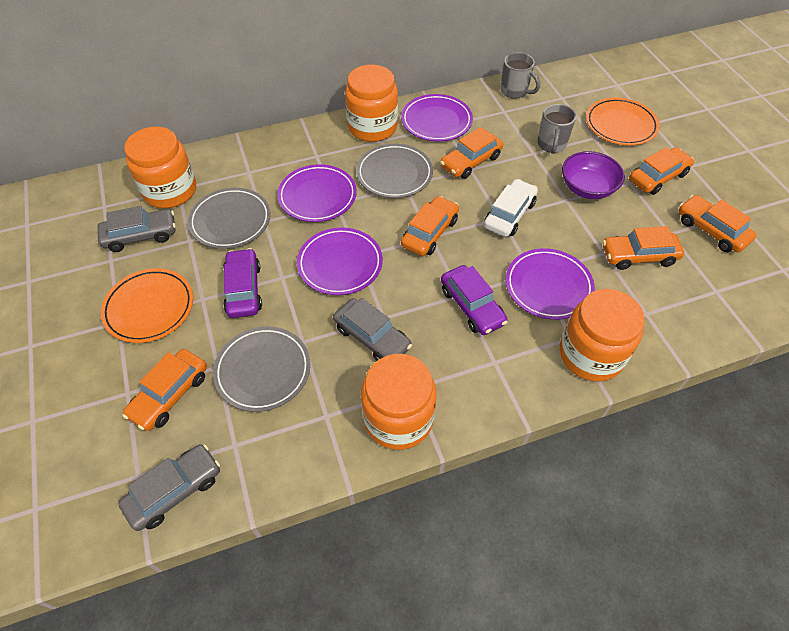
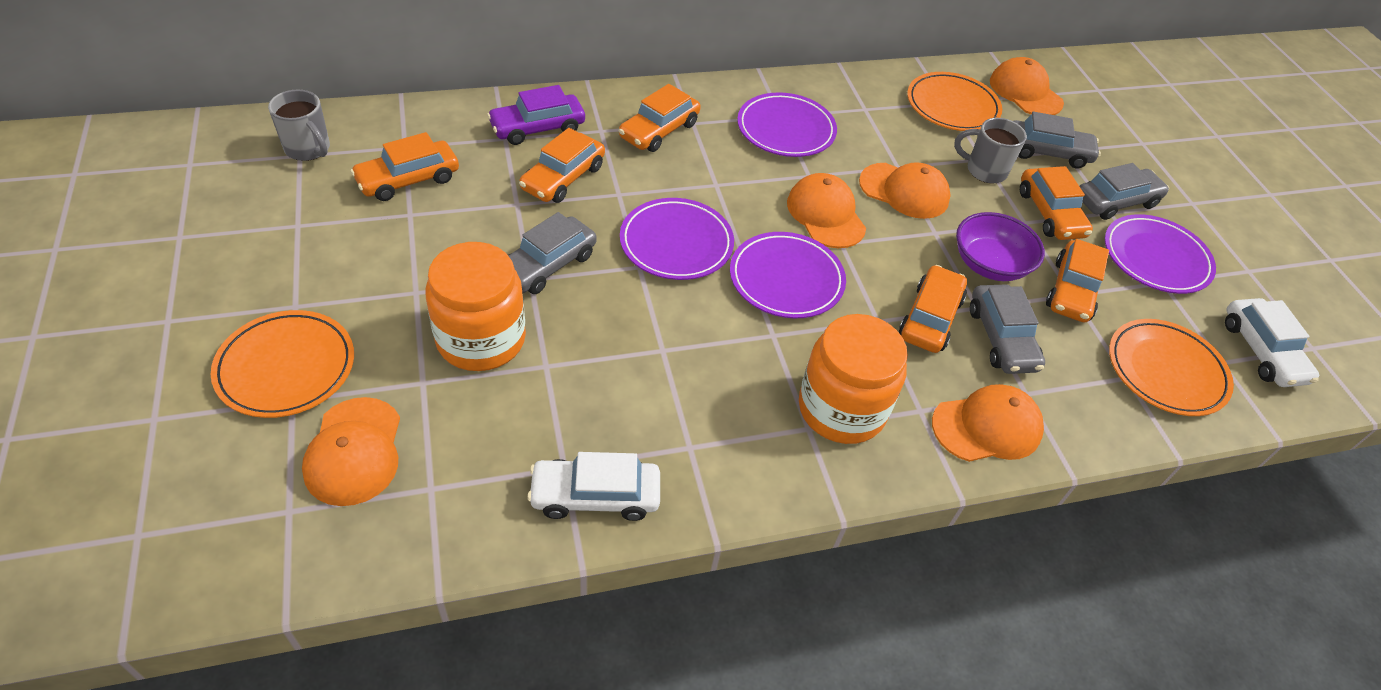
grey car: [98,206,176,252] [118,444,220,531] [333,298,412,361] = 3 -> [508,212,597,294] [970,284,1045,374] [1014,112,1101,168] [1080,163,1169,220] = 4
grey plate: [188,188,271,249] [213,326,310,412] [356,144,433,198] = 3 -> none = 0
orange cap: none = 0 -> [302,397,400,506] [787,173,866,248] [859,162,951,219] [932,384,1044,462] [990,57,1064,115] = 5
orange jar: [124,127,196,208] [345,65,398,142] [361,354,437,450] [560,289,645,381] = 4 -> [425,242,526,371] [799,314,908,444] = 2
orange plate: [101,268,193,343] [586,97,660,145] = 2 -> [211,310,354,418] [907,72,1002,131] [1109,319,1234,416] = 3
purple car: [223,248,262,318] [441,265,508,335] = 2 -> [487,85,585,145] = 1
white car: [484,179,538,237] = 1 -> [527,452,660,521] [1225,298,1319,387] = 2

